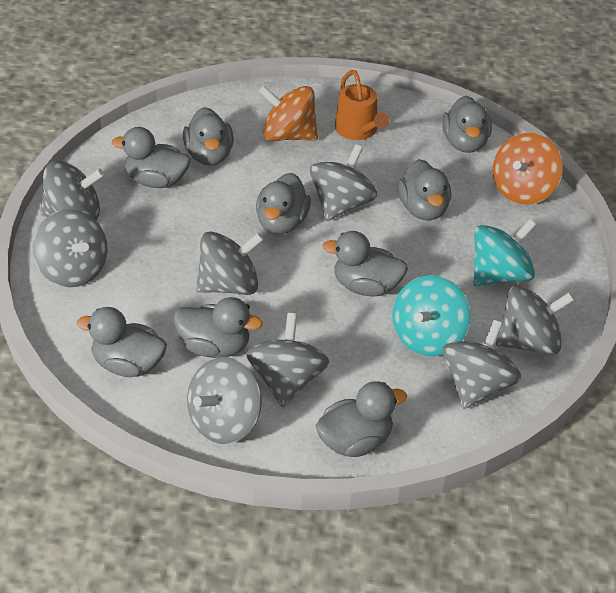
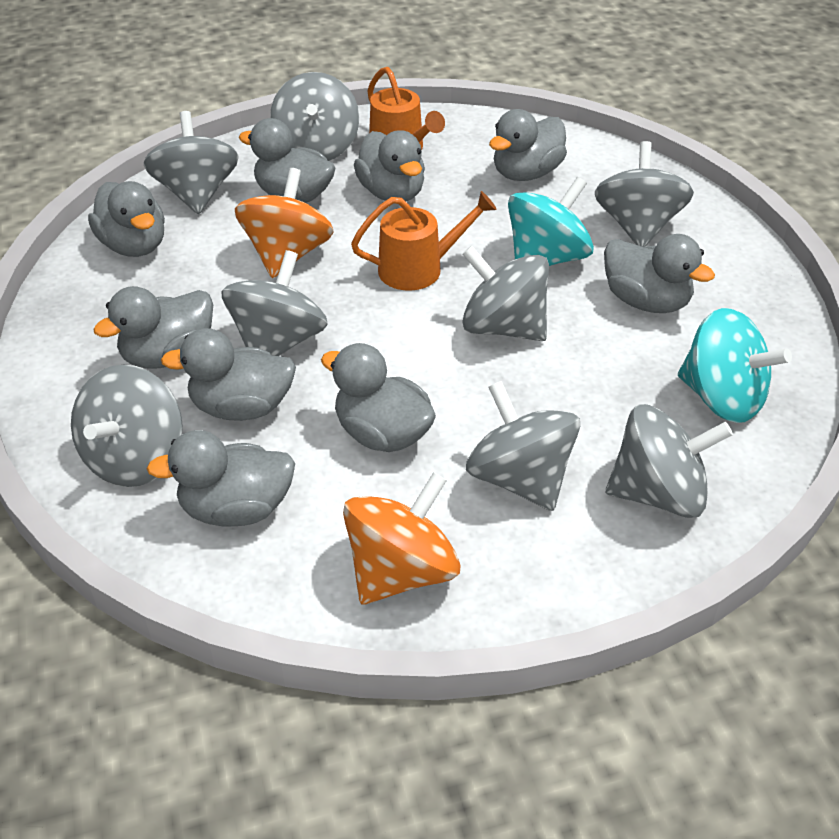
orange watering can: [335,70,390,140] = 1 -> [351,191,497,291] [367,67,445,150] = 2

